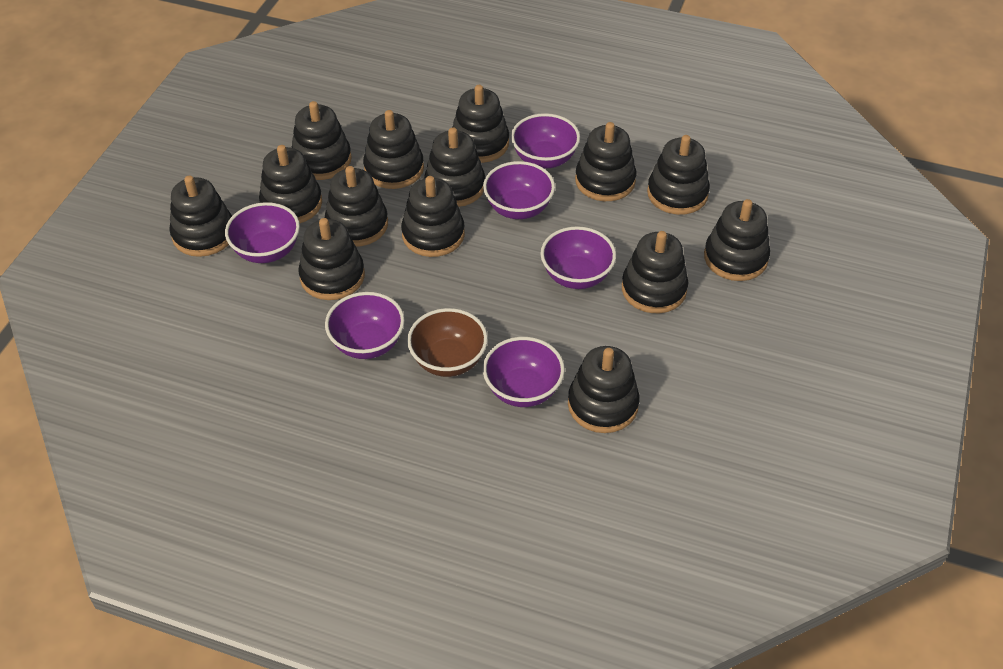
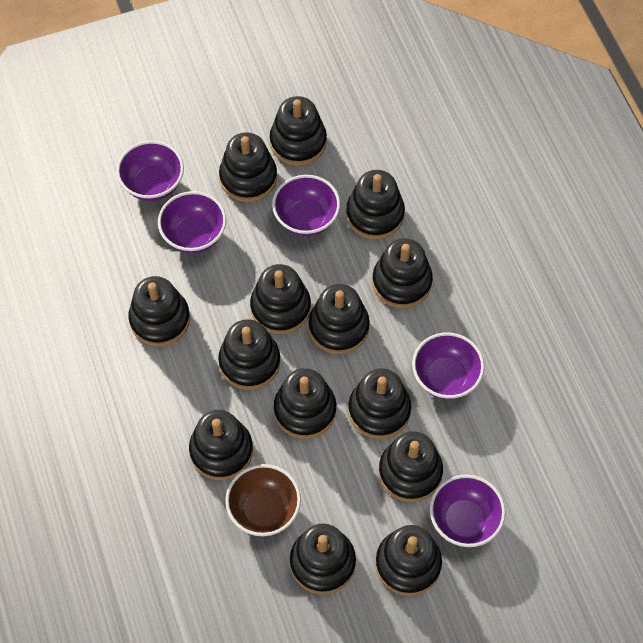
purple bowl: [225,202,300,263] [325,292,405,359] [483,161,555,219] [483,337,565,407] [511,113,580,168] [541,226,616,289] = 6 -> [116,141,184,201] [158,191,226,253] [272,175,340,236] [412,332,485,399] [430,475,506,547] = 5

